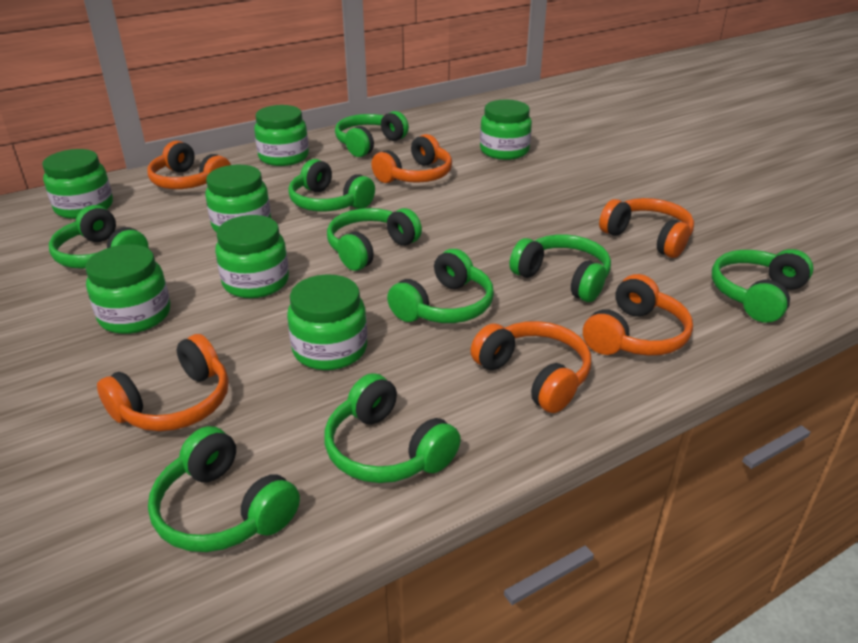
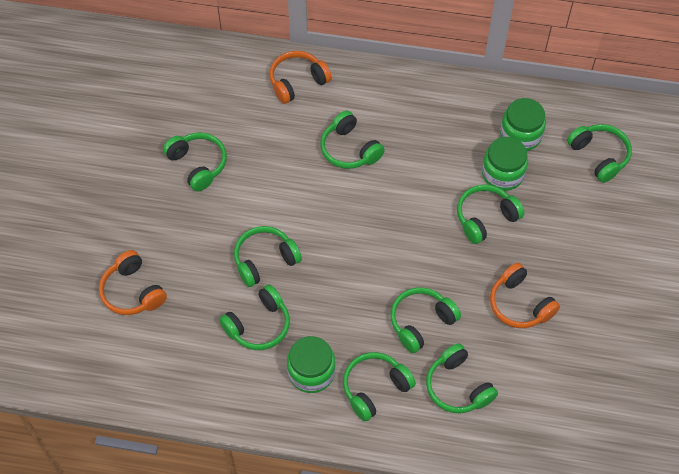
green jar: [42,149,113,219] [86,244,170,334] [205,165,271,232] [215,215,289,298] [254,105,309,166] [287,274,367,370] [480,99,532,160] = 7 -> [287,336,336,393] [482,137,528,191] [500,98,546,151] = 3
orange headphones: [97,334,229,431] [147,141,231,189] [371,134,452,183] [471,321,591,413] [583,274,693,356] [599,198,694,258] = 6 -> [99,250,167,315] [269,51,332,104] [490,263,560,328] = 3

